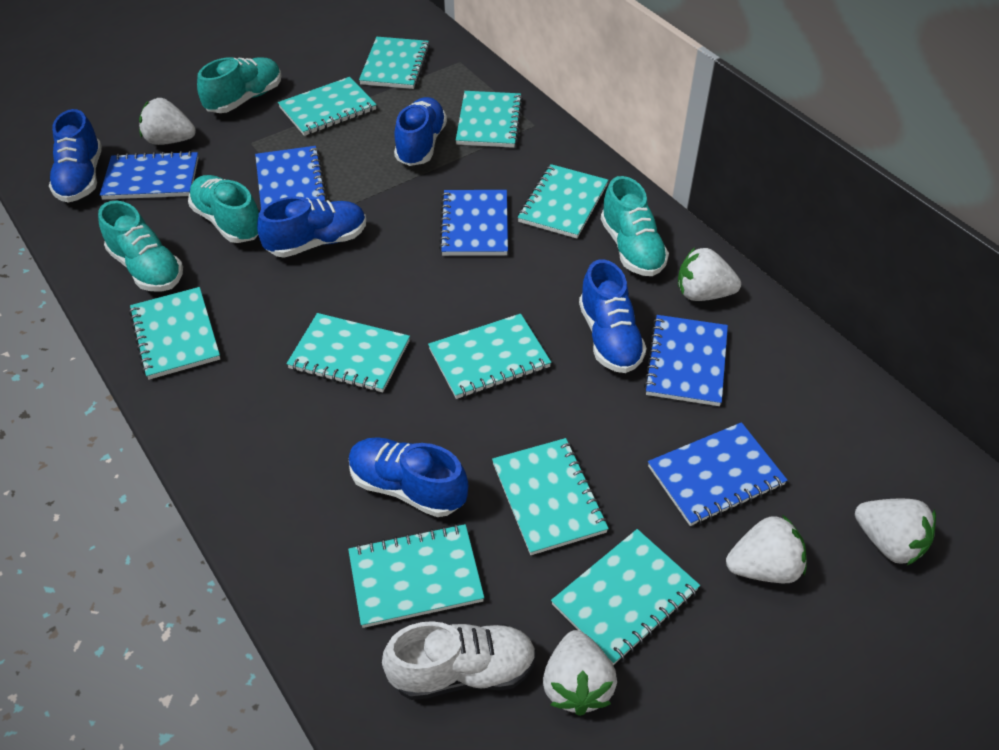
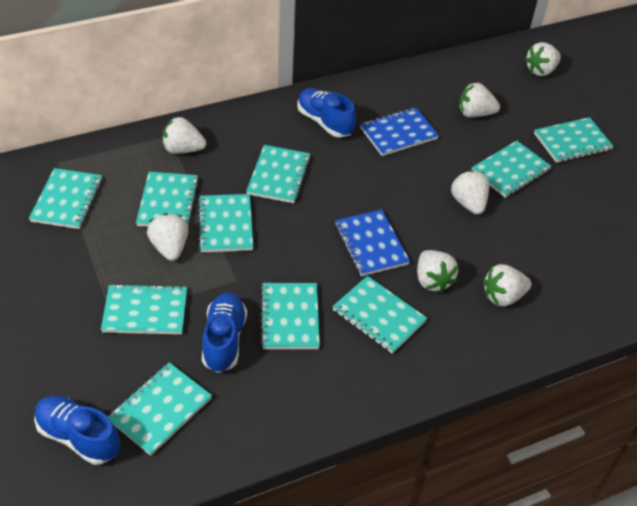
blue notebook: [100,151,199,199] [255,146,327,209] [439,190,508,256] [644,315,728,406] [648,422,787,526] = 5 -> [335,209,410,276] [360,108,439,156] = 2
blue shoe: [49,109,102,203] [257,196,366,258] [349,437,468,517] [394,97,447,166] [579,260,647,373] = 5 -> [34,396,120,465] [202,293,247,373] [297,88,356,137] = 3
turquoise shoe: [98,201,183,292] [188,175,259,243] [197,57,281,113] [601,176,669,276] = 4 -> none = 0
white shoe: [382,621,537,700] = 1 -> none = 0
white strawberry: [139,98,196,145] [543,630,617,716] [678,248,741,301] [726,515,806,583] [855,499,936,565] = 5 -> [147,213,189,261] [162,117,206,154] [417,250,458,293] [451,170,489,215] [459,83,500,118] [483,264,532,307] [525,42,561,76] = 7

